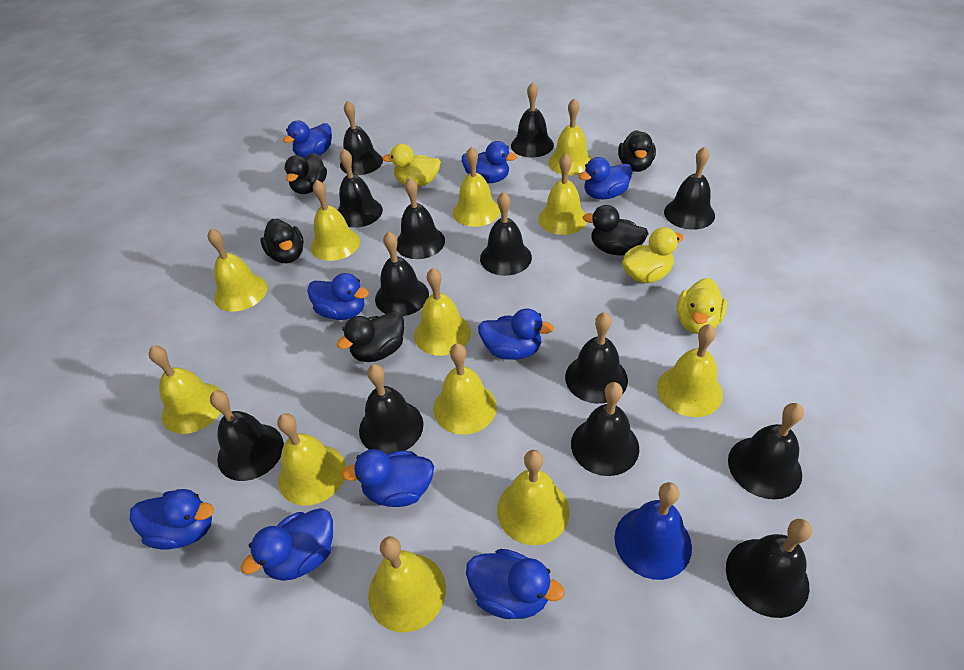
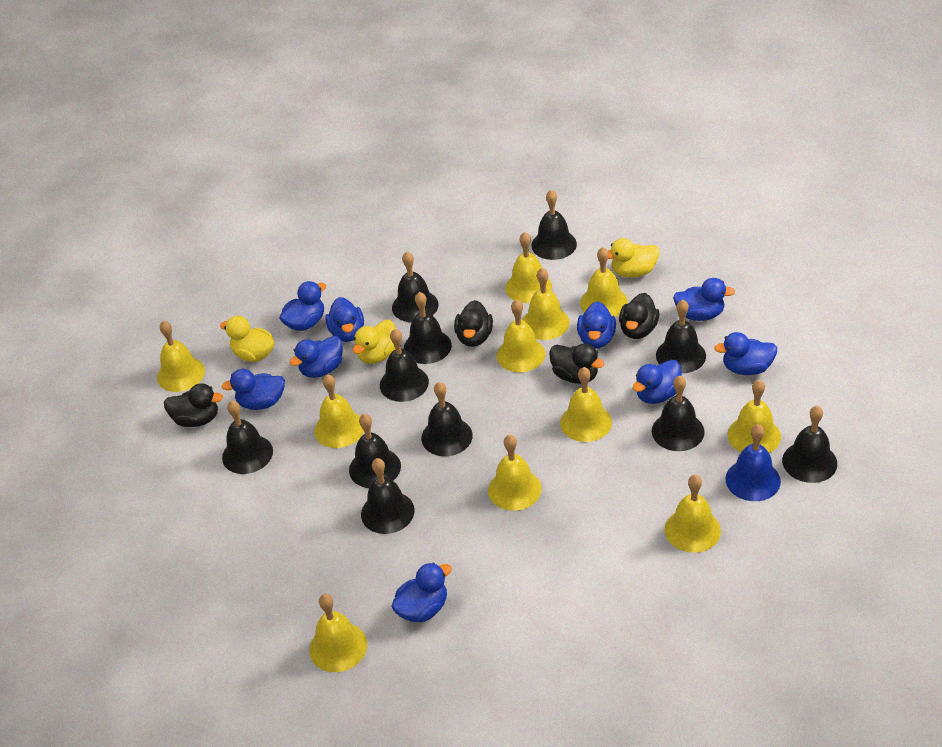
black bell: [210,390,284,481] [338,149,383,228] [340,100,383,175] [359,364,423,454] [375,231,429,316] [397,177,445,259] [480,192,532,276] [511,82,554,158] [565,312,628,404] [571,382,639,476] [664,147,715,230] [726,519,812,618] [728,403,804,499] = 13 -> [222,400,273,474] [349,414,401,488] [361,458,414,534] [380,329,429,402] [392,252,439,322] [404,292,452,364] [421,382,473,456] [532,190,577,260] [652,376,704,451] [656,300,706,374] [782,406,837,483] = 11
black duck: [260,219,304,263] [285,153,327,194] [337,311,404,362] [583,205,649,256] [618,130,656,172] = 5 -> [164,383,223,427] [454,300,493,347] [549,343,604,384] [619,293,659,339] = 4
yellow bell: [149,346,221,434] [208,229,267,312] [277,413,346,506] [311,180,360,261] [368,536,446,632] [414,268,471,356] [433,343,497,435] [452,147,500,227] [497,450,569,545] [538,153,587,235] [548,98,592,175] [657,324,723,417] = 12 -> [157,321,205,392] [309,594,367,672] [314,374,364,448] [488,435,542,511] [497,299,545,372] [505,232,552,303] [523,268,570,340] [560,367,612,442] [580,247,628,317] [665,475,721,553] [727,380,781,453] = 11

